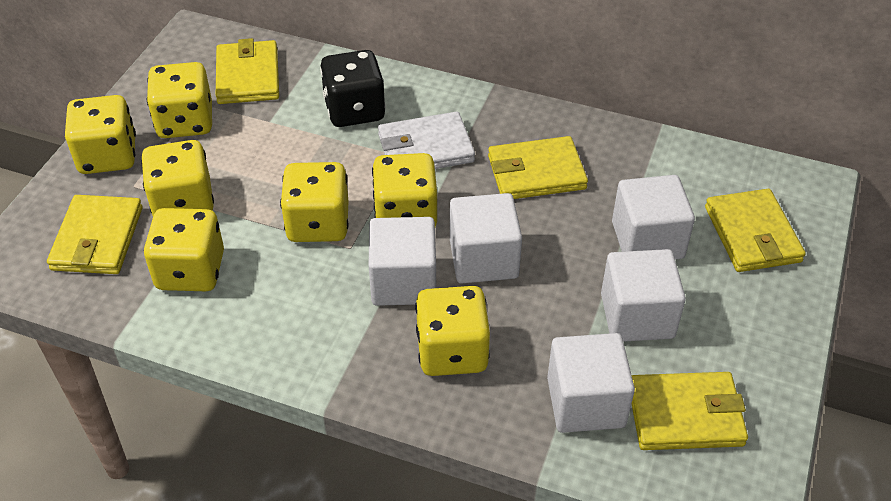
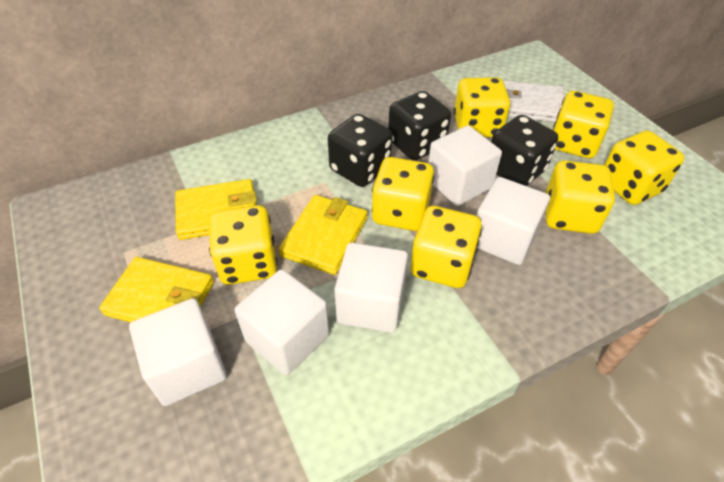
black dice: [320,50,386,127] = 1 -> [328,114,392,187] [388,91,451,160] [491,115,558,186] = 3
yellow wallet: [47,195,142,274] [216,38,279,104] [488,136,588,199] [632,372,748,450] [705,189,806,272] = 5 -> [99,257,214,322] [175,179,257,240] [278,195,367,275] = 3

